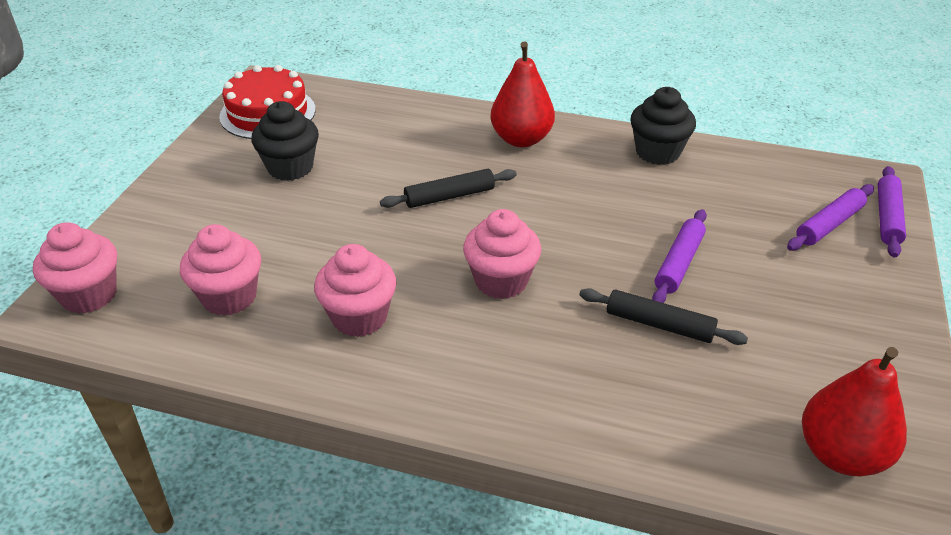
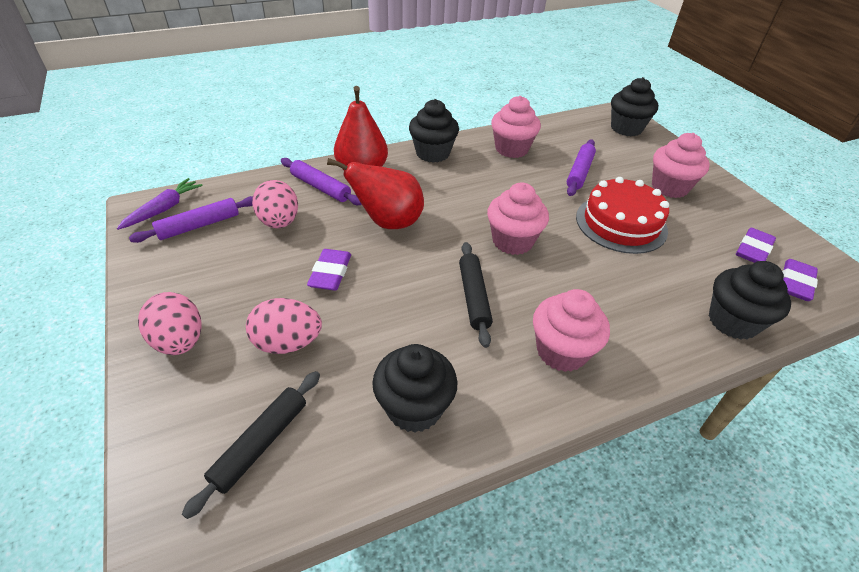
black cupcake: [251,101,319,181] [630,87,696,165] = 2 -> [372,344,458,433] [409,99,459,163] [611,77,658,136] [709,261,791,340] = 4
pink egg: none = 0 -> [138,292,202,355] [246,298,322,354] [252,180,298,228] = 3
purple carrot: none = 0 -> [117,178,203,230] = 1
purple eraser: none = 0 -> [307,249,351,291] [736,228,776,263] [782,259,818,301] = 3

